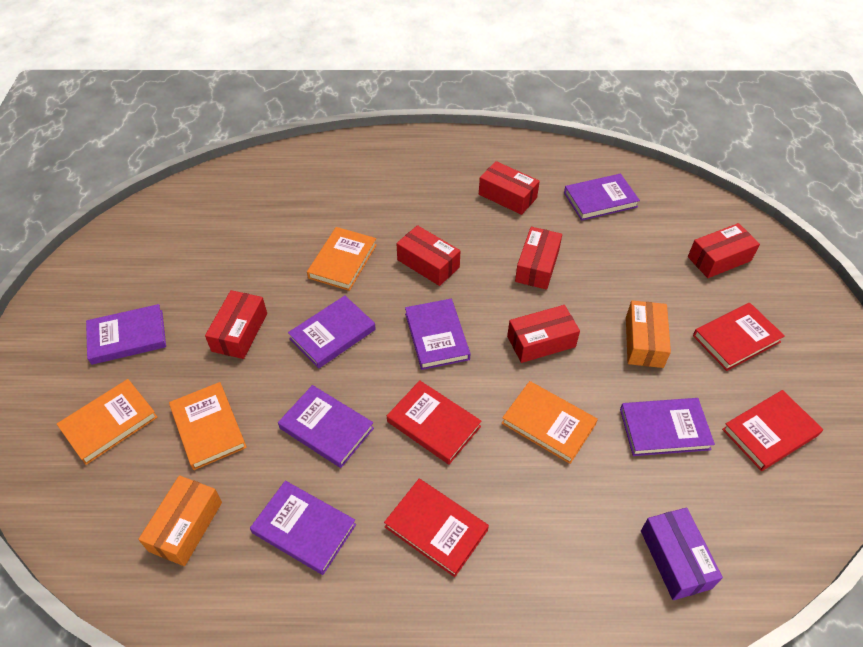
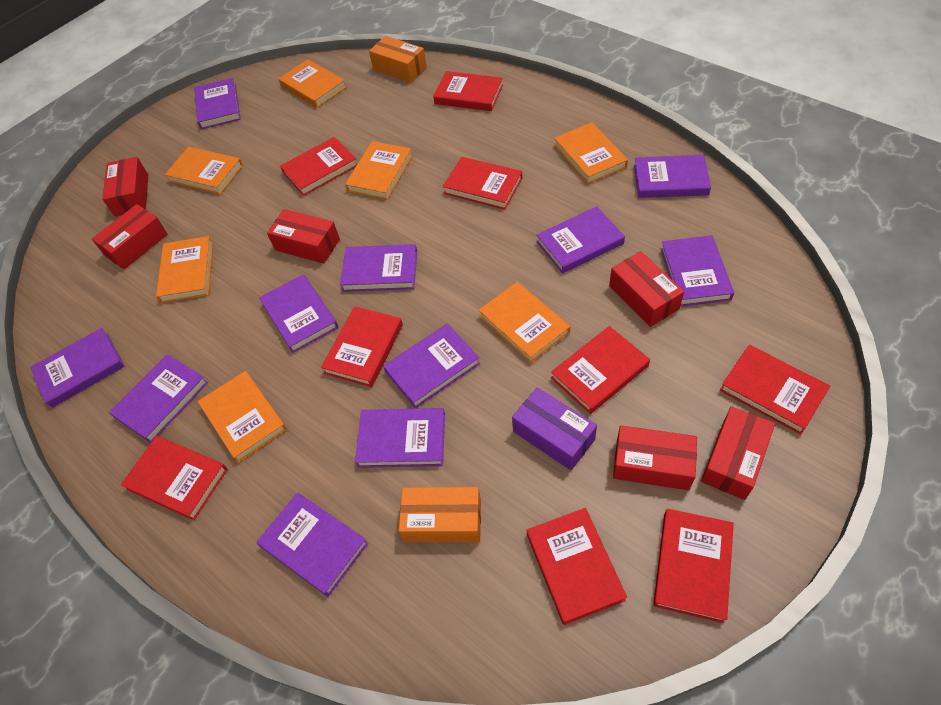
orange book: [57,379,158,465] [169,382,247,470] [307,227,377,291] [502,381,598,464] = 4 -> [156,236,213,303] [165,147,243,194] [198,371,287,463] [278,59,347,108] [345,141,413,200] [479,282,570,363] [554,122,628,184] = 7
purple book: [86,304,166,365] [250,481,356,575] [278,385,374,468] [288,296,376,369] [405,299,471,370] [564,174,640,221] [620,398,715,456] = 7 -> [30,328,125,408] [109,354,208,443] [194,78,241,129] [257,492,368,597] [259,274,338,353] [340,244,417,292] [355,408,445,468] [383,324,480,408] [536,206,625,274] [634,155,711,198] [660,235,734,307] = 11
red book: [384,479,489,577] [387,380,482,464] [693,303,785,371] [722,390,823,471] = 4 -> [121,436,228,521] [280,137,357,196] [321,306,403,387] [433,71,503,111] [443,157,522,210] [527,508,627,625] [551,326,650,414] [653,509,734,623] [720,345,830,435] = 9

